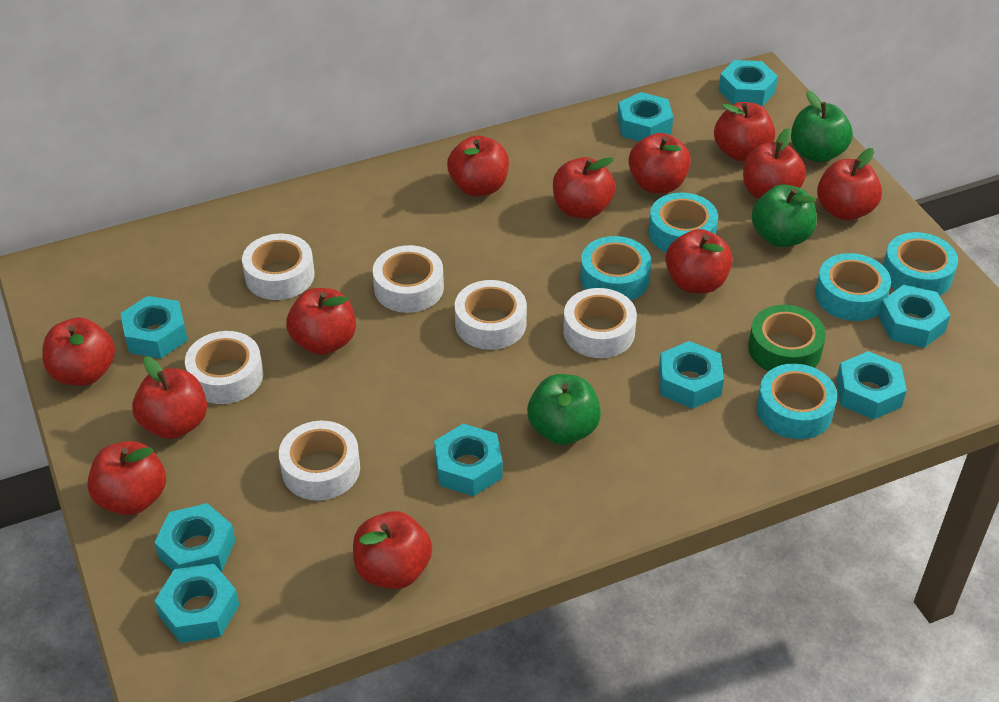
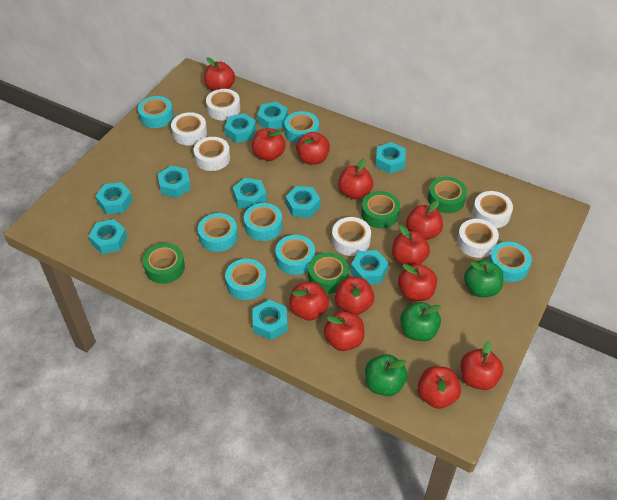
green tape: [748,305,826,372] = 1 -> [143,243,185,284] [308,252,349,294] [361,191,400,229] [428,177,467,213] = 4
turquoise nut: [120,296,188,358] [154,503,236,571] [155,564,239,643] [434,424,503,496] [617,92,673,141] [658,341,724,409] [719,60,778,107] [836,351,907,420] [878,285,951,348] = 9 -> [89,219,127,254] [95,182,133,214] [158,166,191,198] [224,113,256,143] [233,178,267,209] [252,300,288,340] [257,102,288,129] [286,186,320,218] [351,250,389,284] [375,142,406,174] = 10
turquoise tape: [580,236,651,300] [648,193,718,252] [757,364,837,439] [815,253,891,321] [883,232,958,296] = 5 -> [138,96,174,128] [198,213,238,252] [225,259,267,300] [244,203,283,241] [275,235,315,275] [284,111,319,144] [489,242,532,282] = 7

